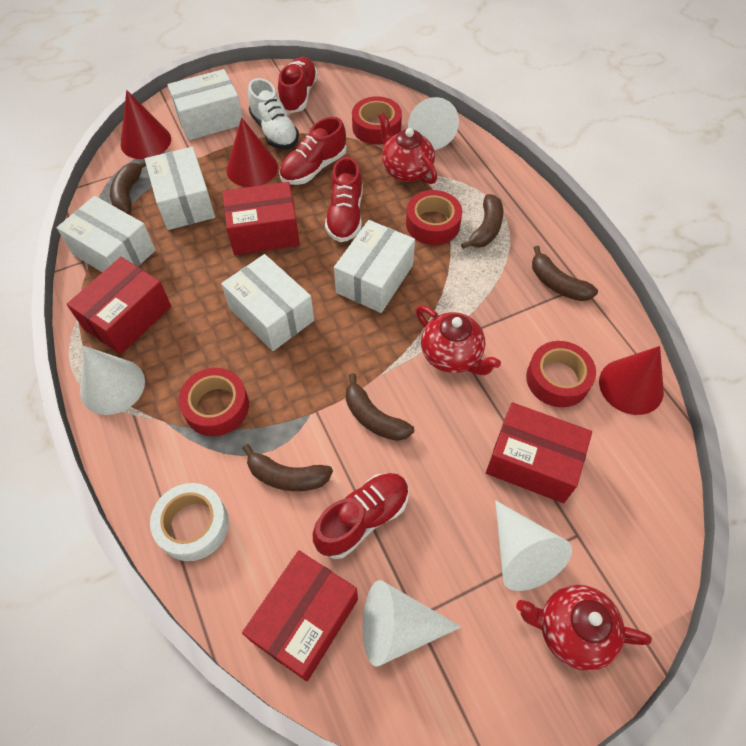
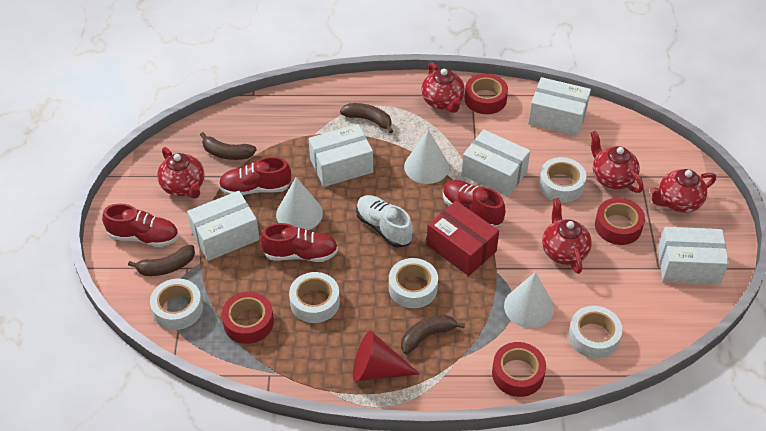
brown banana: [110,160,146,214] [242,444,333,491] [346,373,414,441] [461,194,504,249] [532,246,598,301] = 5 -> [128,245,195,276] [200,132,257,160] [340,103,393,133] [401,315,465,354] = 4
red box: [67,257,171,354] [223,182,300,255] [242,550,358,681] [486,402,592,503] = 4 -> [427,201,499,276] = 1
red cone: [121,90,171,159] [226,117,278,187] [599,346,664,415] = 3 -> [353,330,420,382] = 1
red teapot: [378,113,437,184] [416,305,501,375] [516,585,652,671] = 3 -> [157,147,204,199] [421,62,465,113] [542,198,592,274] [590,131,643,193] [650,169,716,213] = 5
white cone: [80,346,145,415] [363,580,461,667] [408,97,459,150] [495,500,572,591] = 4 -> [276,177,323,230] [404,130,449,184] [504,272,554,328] = 3
white tape: [150,483,229,561] = 1 -> [150,279,203,330] [289,272,340,323] [389,258,438,308] [539,157,587,202] [568,306,622,359] = 5

